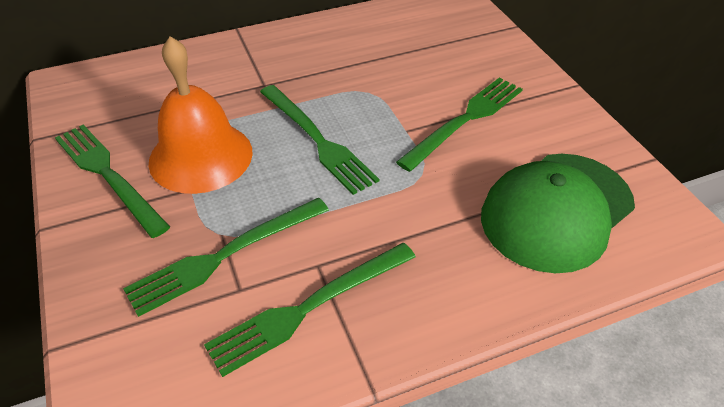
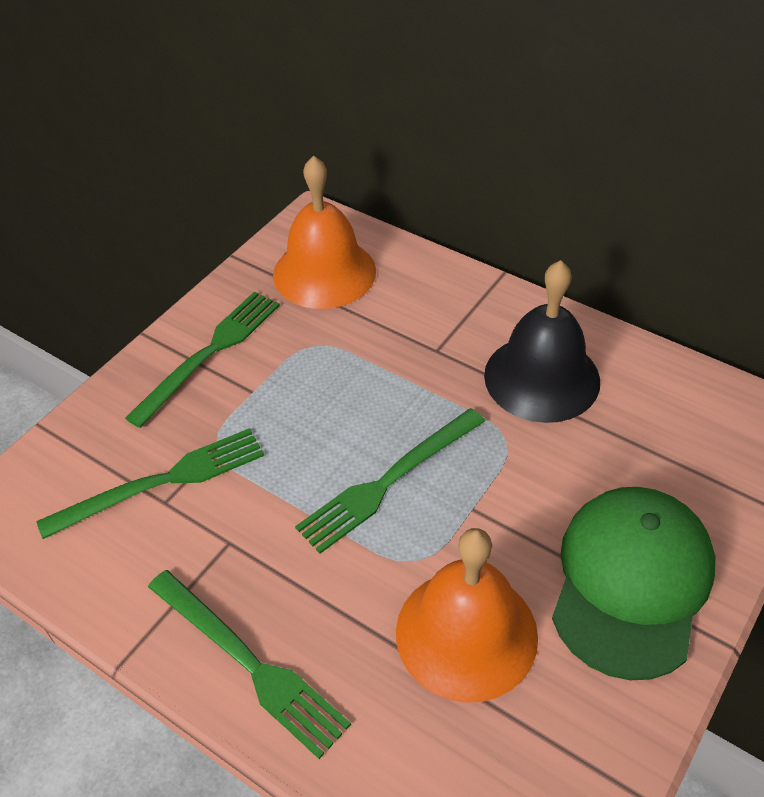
black bell: none = 0 -> [484,260,600,423] = 1
green fork: [55,124,170,238] [123,198,329,317] [204,243,416,377] [260,85,380,195] [396,77,523,172] = 5 -> [36,428,264,539] [125,292,280,428] [148,570,351,759] [295,408,485,554] = 4
orange bell: [148,36,253,194] = 1 -> [273,156,376,309] [396,528,538,703] = 2

